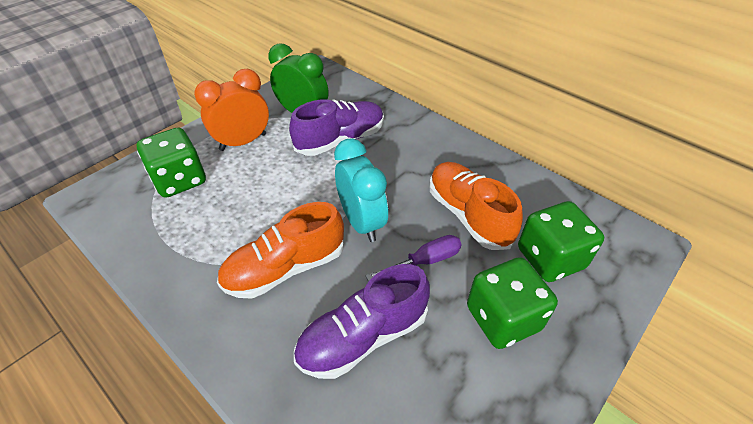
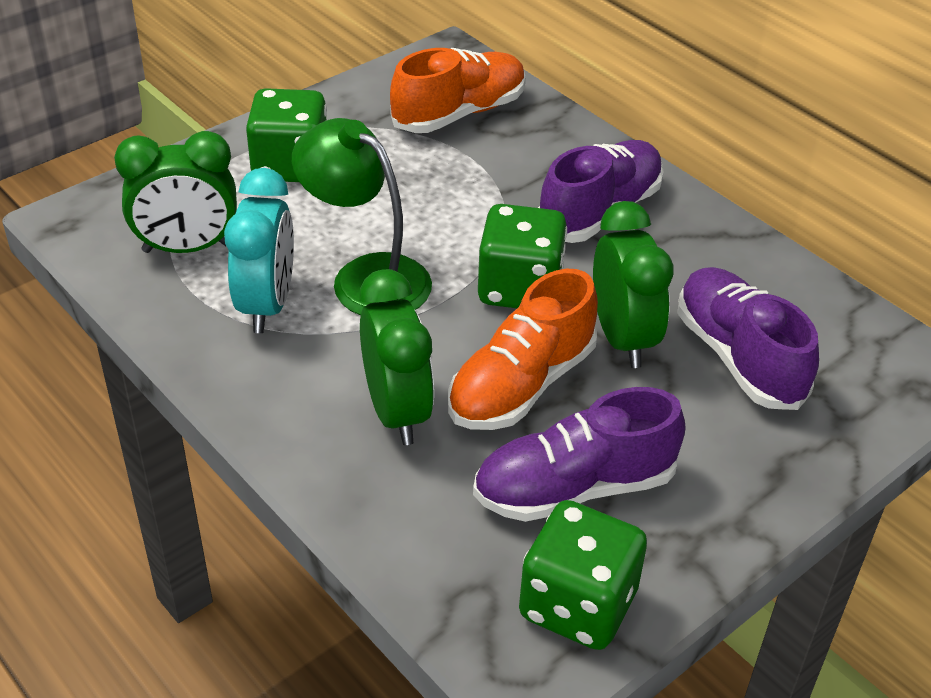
green clock: [268,43,329,113] = 1 -> [114,131,237,253] [359,269,434,445] [593,201,674,368] = 3
green lamp: none = 0 -> [292,118,432,316] = 1
orange clock: [194,69,269,151] = 1 -> none = 0
purple screwdriver: [366,235,462,281] = 1 -> none = 0
purple shoe: [289,99,384,156] [294,264,430,379] = 2 -> [473,387,686,522] [538,140,664,243] [678,267,819,410] = 3

